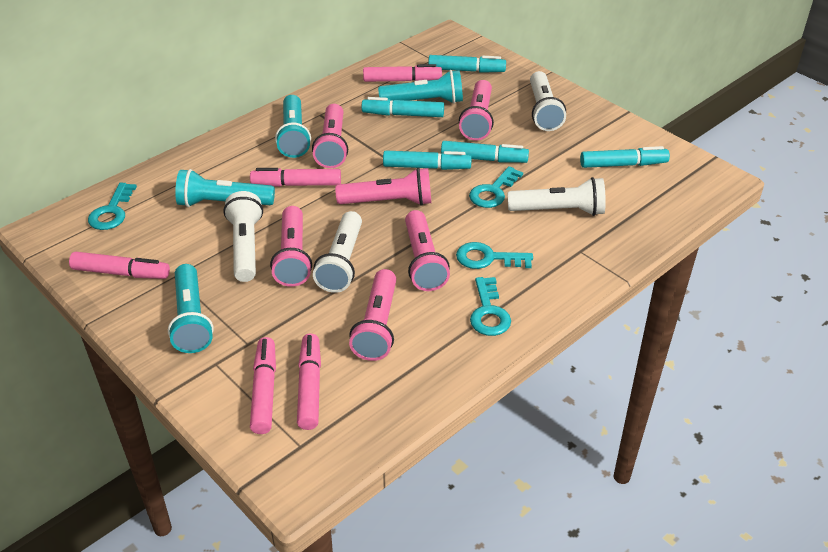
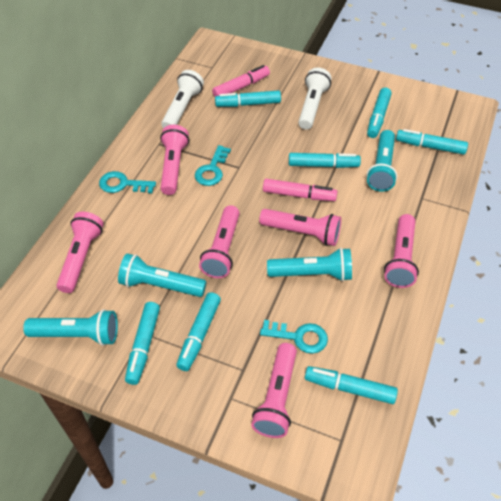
pink marker: [69,252,170,279] [250,168,341,187] [250,337,276,434] [297,333,321,430] [363,64,442,82] = 5 -> [212,65,270,97] [263,179,338,201] = 2
turquoise key: [88,183,137,230] [456,242,533,269] [469,166,523,208] [470,277,511,336] = 4 -> [99,171,156,193] [195,145,231,186] [260,320,328,354] = 3
turquoise marker: [361,97,444,117] [383,150,472,170] [428,55,506,73] [441,141,529,163] [580,146,670,168] = 5 -> [125,302,160,385] [176,292,221,371] [215,90,281,107] [289,153,361,168] [305,366,398,404] [367,88,392,138] [396,129,468,155] = 7
white flashlight: [223,191,263,282] [313,211,362,293] [508,177,606,216] [530,71,566,131] = 4 -> [161,70,204,128] [298,68,331,129] = 2

